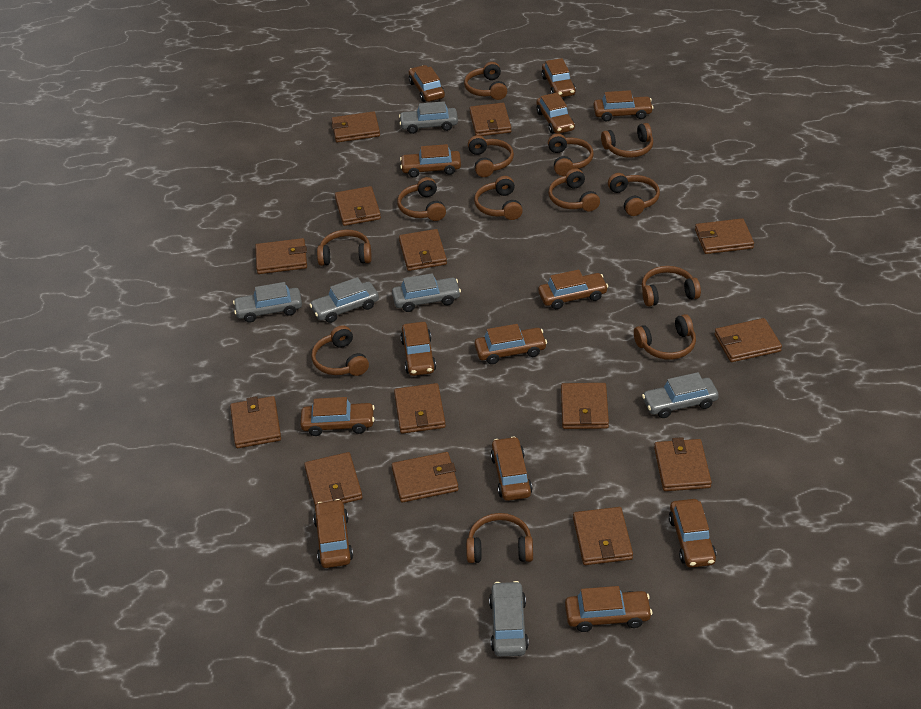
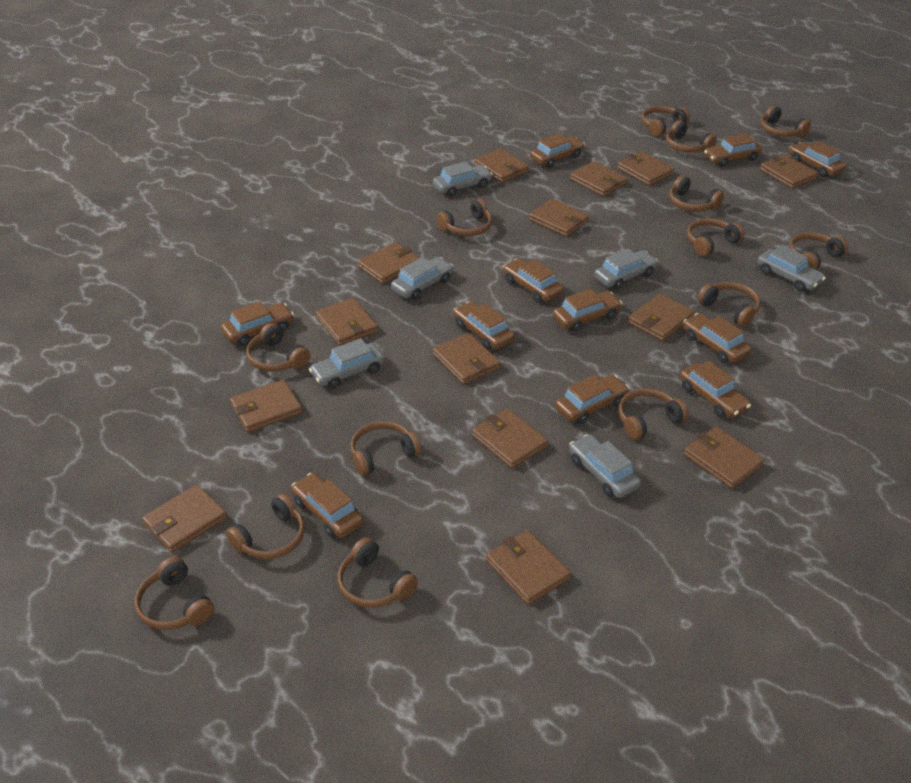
brown car: [300,397,375,436] [313,499,353,568] [400,144,461,178] [400,322,436,376] [409,65,445,102] [475,324,547,364] [490,436,532,501] [537,92,575,134] [538,270,608,309] [542,58,576,97] [565,586,652,632] [593,90,653,121] [669,499,716,568] = 13 -> [221,302,294,346] [291,473,363,538] [453,301,515,350] [503,258,563,303] [530,134,585,168] [553,289,622,332] [555,375,629,424] [680,361,751,418] [683,313,751,363] [704,133,762,167] [789,141,846,177] = 11
brown headphones: [311,325,369,376] [317,230,372,266] [397,177,446,221] [464,62,507,100] [466,513,533,563] [468,135,514,177] [474,176,523,220] [548,134,594,176] [548,168,600,212] [601,123,653,158] [608,173,660,216] [634,314,696,360] [642,266,701,307] = 13 -> [135,556,214,630] [226,494,305,559] [246,323,310,372] [337,537,418,608] [350,421,421,476] [437,199,492,236] [618,388,689,440] [641,106,690,136] [666,120,717,153] [669,175,724,212] [687,218,744,257] [698,282,760,327] [760,105,811,137] [789,232,848,270] = 14

